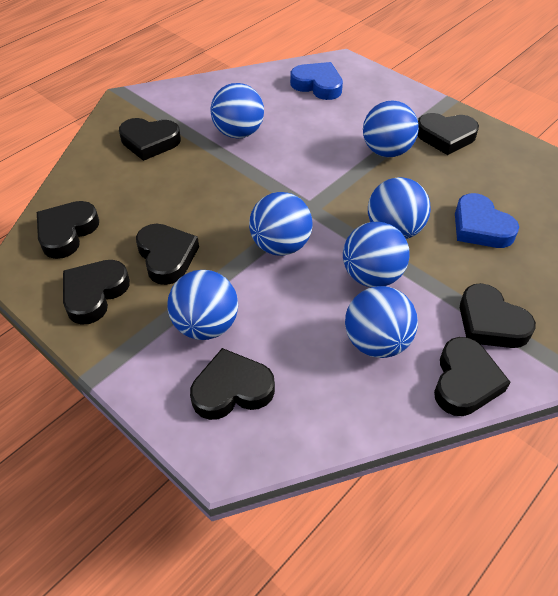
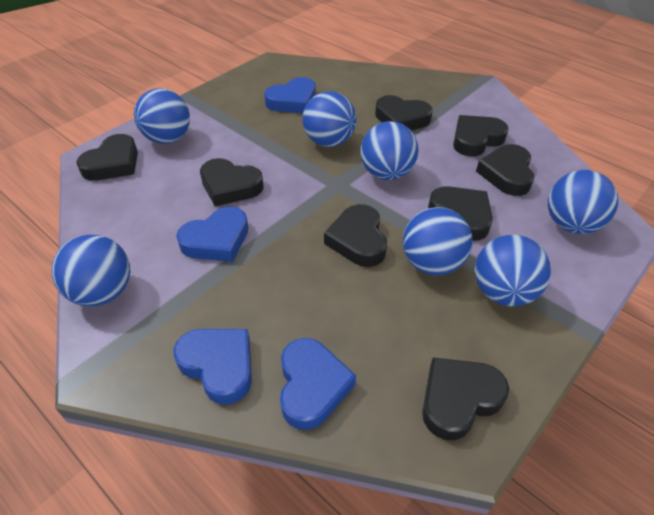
blue heart: [290,62,343,100] [455,193,519,248] = 2 -> [173,329,252,405] [176,207,248,262] [264,77,316,113] [280,338,356,430] = 4

